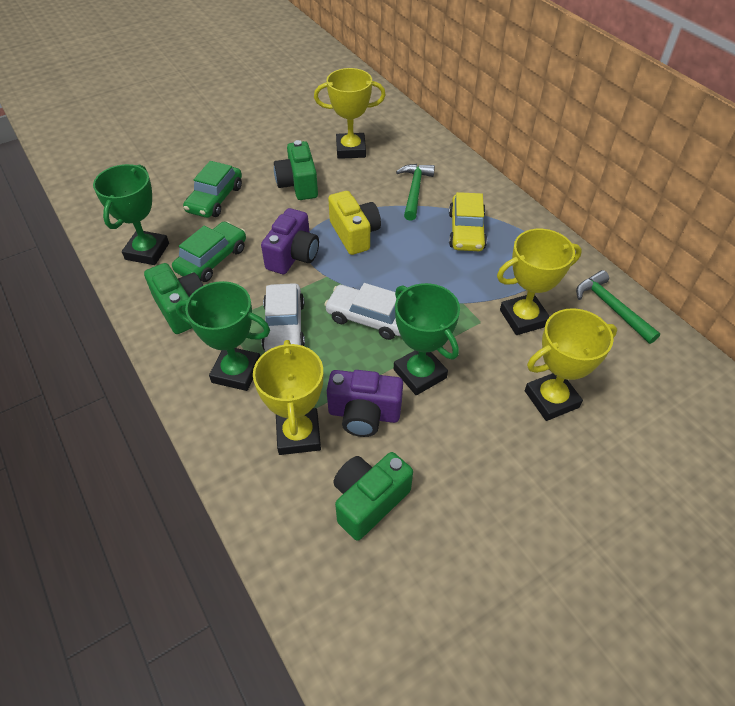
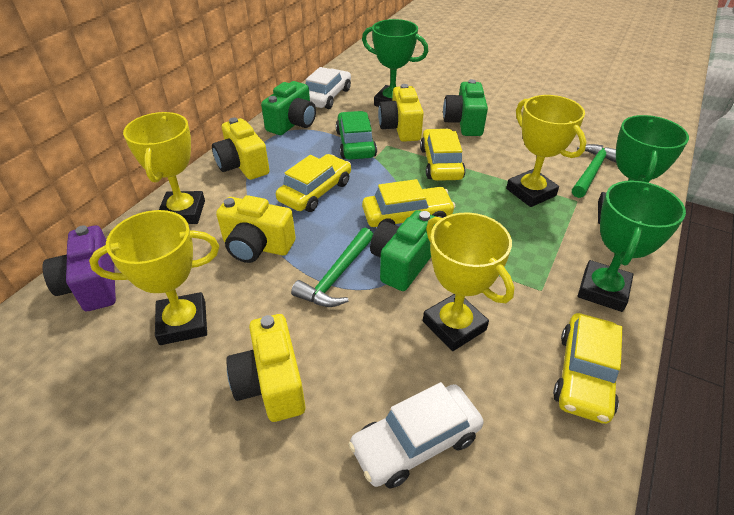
green car: [172,221,246,282] [183,161,242,218] = 2 -> [336,111,377,160] = 1
purple camera: [261,208,319,274] [327,370,403,437] = 2 -> [43,225,116,311] = 1
yellow camera: [328,191,381,255] = 1 -> [212,118,270,180] [216,195,296,263] [226,314,306,422] [378,84,424,142] = 4
yellow car: [449,192,487,251] = 1 -> [276,154,351,212] [362,179,456,227] [420,129,466,181] [553,313,622,424] = 4

